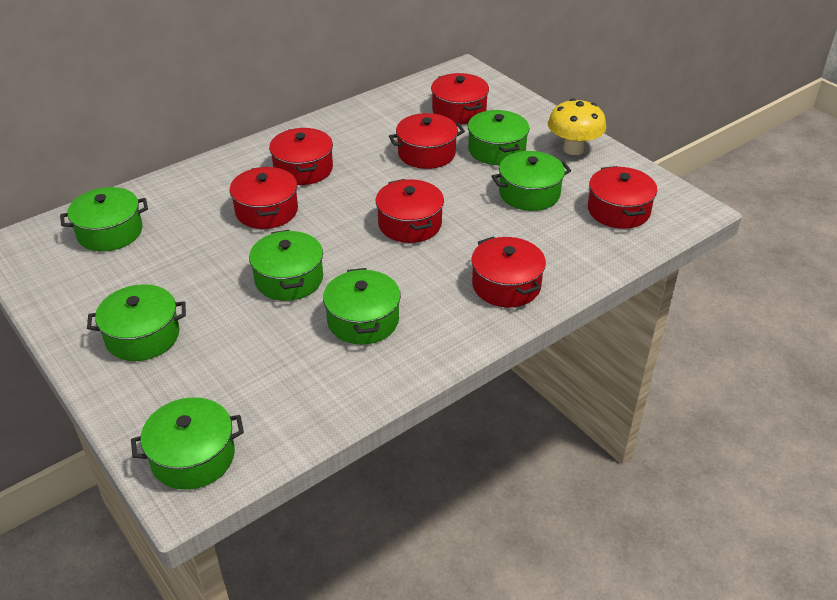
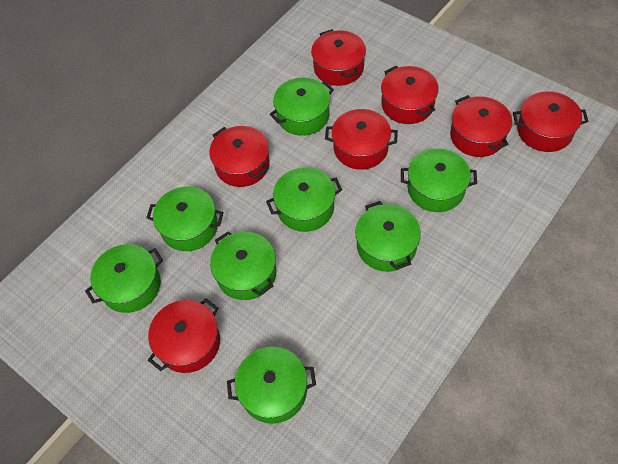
green pot: [60,187,148,252] [87,284,186,361] [131,397,244,490] [249,230,323,301] [323,268,401,345] [468,110,530,165] [491,151,571,211] = 7 -> [85,244,163,313] [146,186,224,251] [210,231,277,300] [227,347,316,424] [266,167,342,232] [270,77,334,136] [355,201,421,272] [401,148,477,212] = 8
yellow mushroom: [548,98,606,155] = 1 -> none = 0

